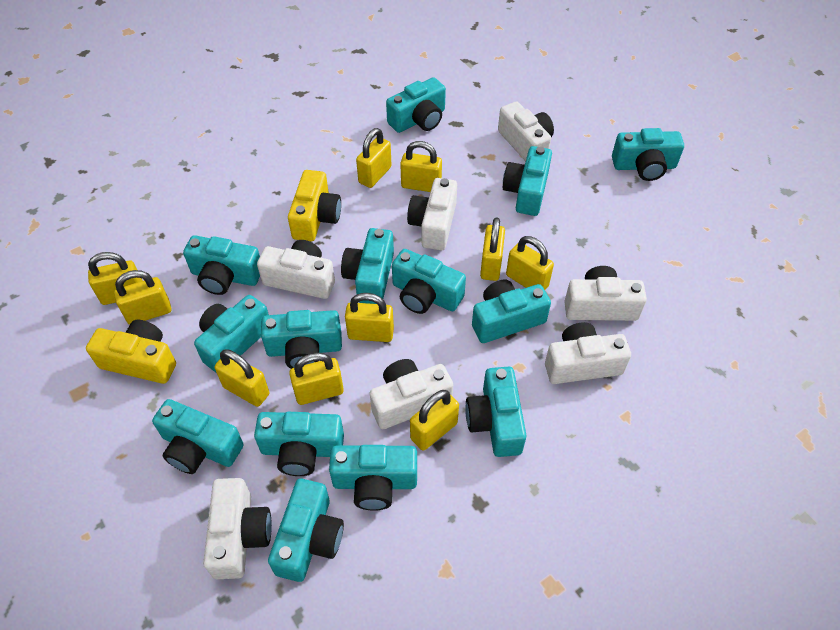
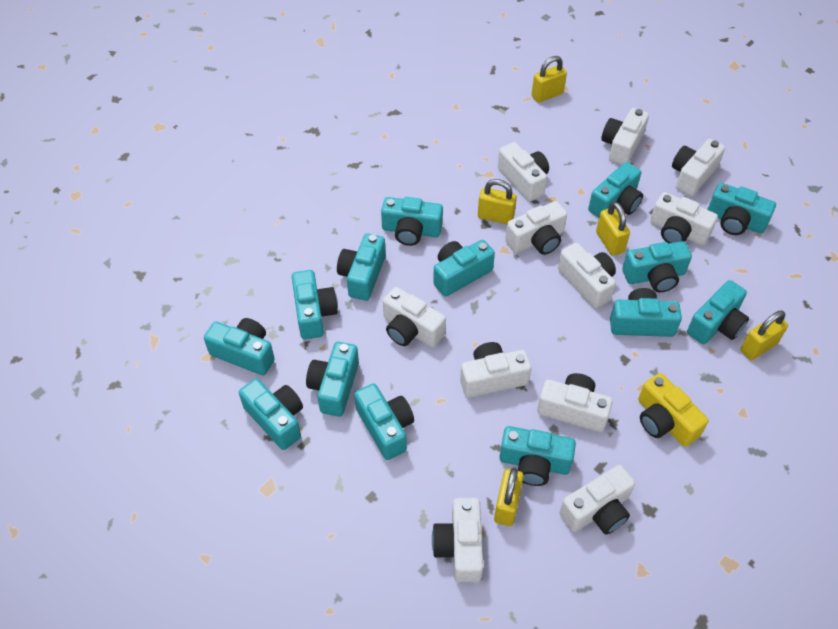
white camera: [203,478,272,579] [257,240,335,299] [370,359,453,429] [407,178,457,250] [498,102,554,161] [545,322,631,384] [564,266,647,321] = 7 -> [383,287,446,347] [432,498,483,583] [460,342,532,398] [498,142,549,202] [505,201,567,255] [537,373,612,432] [558,243,616,308] [559,465,635,534] [601,108,649,165] [650,192,718,245] [672,139,725,196] = 11
yellow camera: [86,320,176,384] [288,170,341,241] = 2 -> [638,373,709,447] = 1
yellow padlock: [88,252,143,305] [114,270,171,325] [215,349,269,407] [289,352,344,405] [345,293,394,342] [356,128,392,188] [400,141,442,192] [410,390,459,451] [480,217,505,281] [506,236,554,290] = 10 -> [478,179,517,224] [494,468,524,526] [531,56,567,103] [596,202,630,256] [740,311,788,360] = 5

